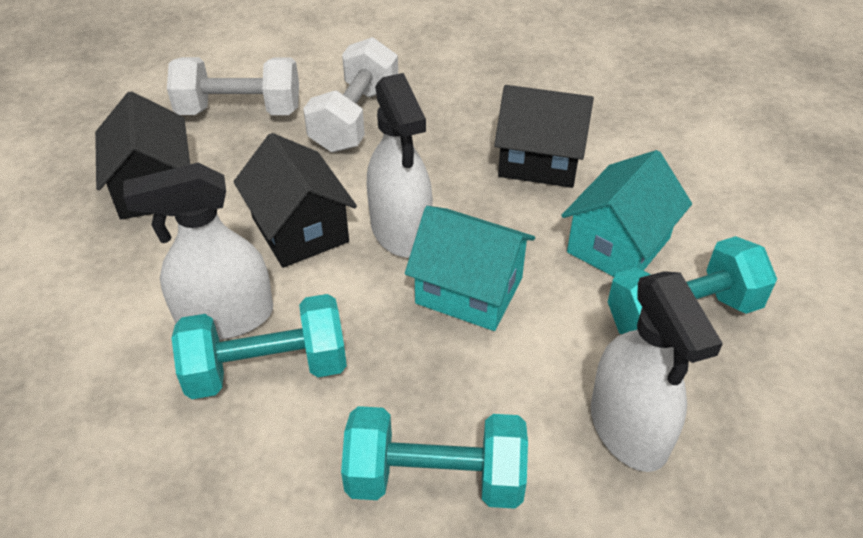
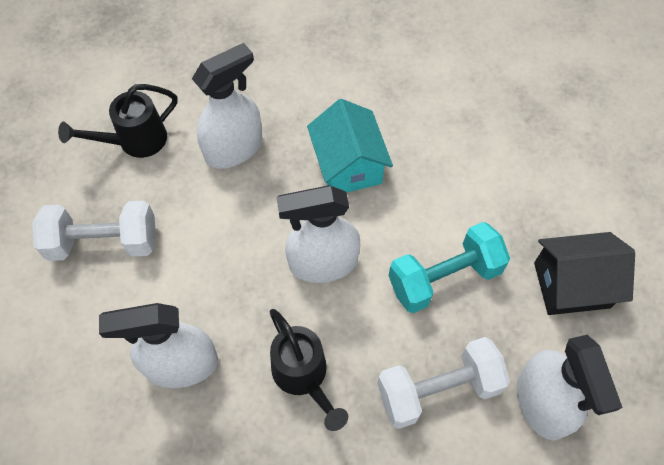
black house: [95,91,190,220] [234,133,357,268] [494,85,594,188] = 3 -> [534,232,635,315] = 1
black watering can: none = 0 -> [58,84,177,158] [270,309,348,431] = 2
turquoise dumbbell: [172,294,347,399] [341,406,528,509] [608,236,777,335] = 3 -> [389,222,510,313] = 1
turquoise house: [405,206,535,331] [561,150,692,277] = 2 -> [307,99,393,193] = 1
white spray bottle: [123,162,273,340] [366,73,433,258] [591,271,723,472] = 3 -> [99,303,218,388] [192,43,262,169] [277,185,360,283] [517,335,623,440] = 4

